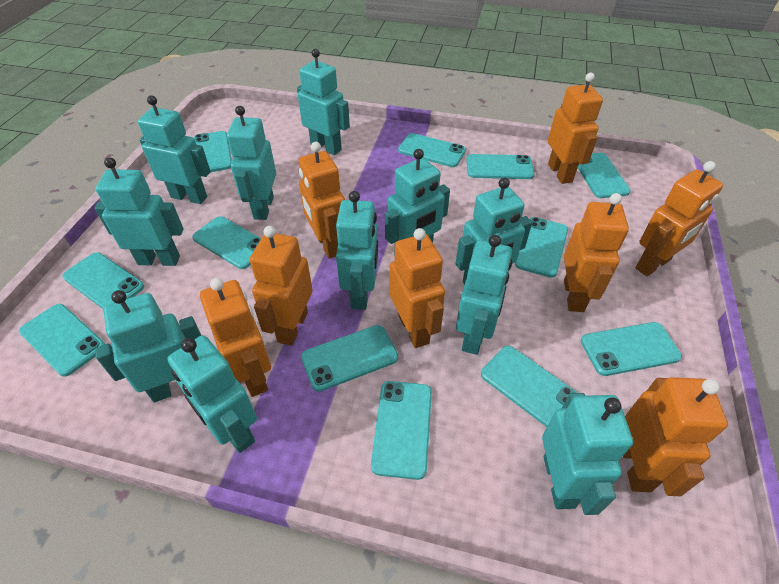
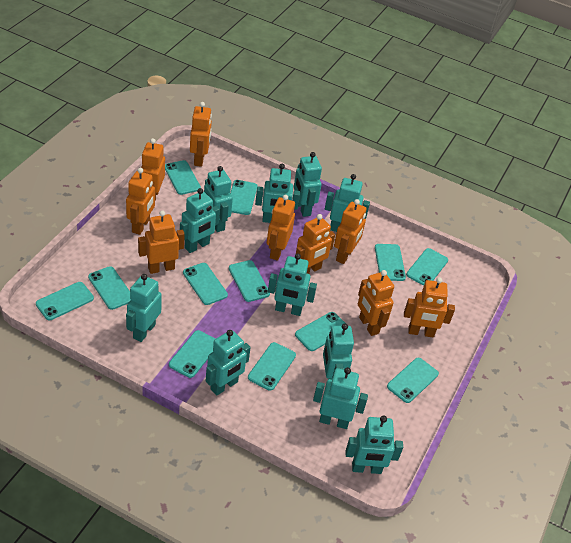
orange robot: [200,278,271,397] [250,226,313,346] [298,142,345,259] [390,228,445,348] [548,73,603,184] [564,193,629,312] [623,377,728,496] [635,161,723,276] = 8 -> [126,168,155,235] [138,210,185,274] [141,138,165,201] [190,102,212,167] [267,195,295,261] [296,214,335,274] [334,199,366,264] [358,270,394,336] [404,277,455,338] = 9

